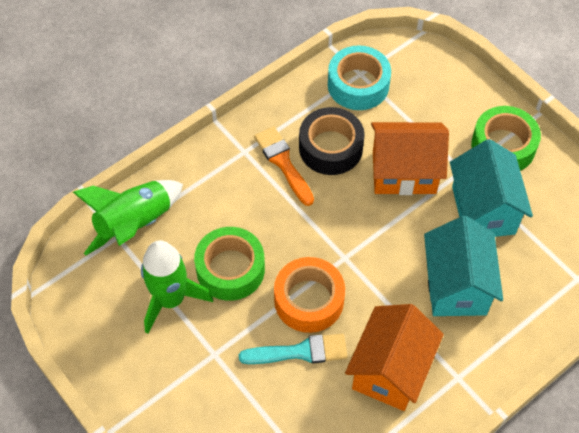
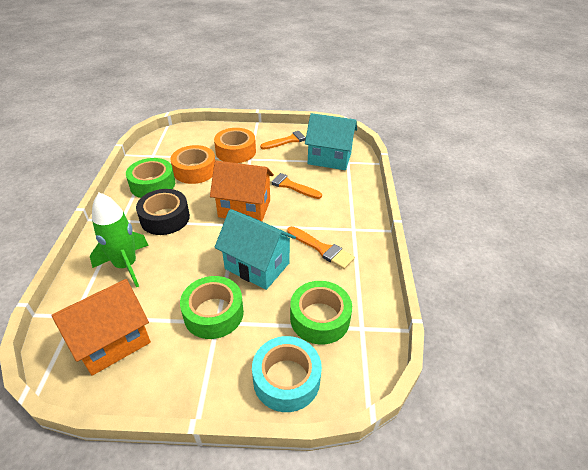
green rocket: [73,180,183,255] [141,240,213,334] = 2 -> [90,192,149,287] = 1
green tape: [194,227,265,301] [471,106,541,171] = 2 -> [126,158,175,198] [180,276,244,339] [290,281,352,345] = 3
orange brush: [254,126,314,206] = 1 -> [260,129,307,150] [270,170,322,199] [288,226,355,269] = 3
orange tape: [274,257,345,333] = 1 -> [171,145,215,184] [214,128,256,163] = 2
turquoise brush: [239,334,347,364] = 1 -> none = 0

